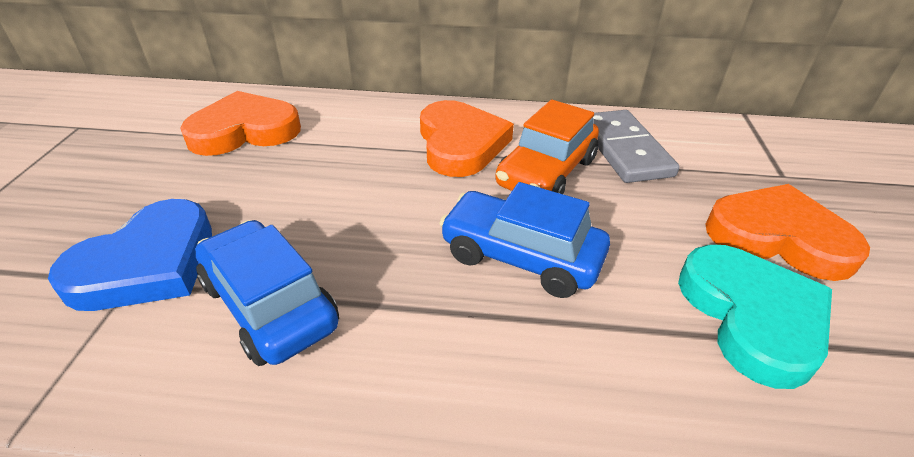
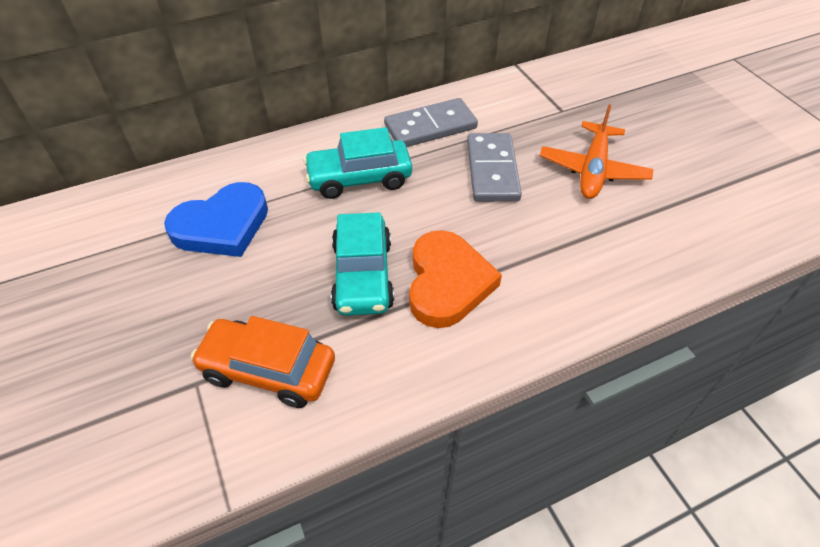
blue car: [195,220,339,366] [439,182,610,298] = 2 -> none = 0
grey domino: [593,110,680,183] = 1 -> [384,98,478,147] [467,133,522,202] = 2
orange heart: [180,91,301,156] [420,100,514,177] [706,184,870,281] = 3 -> [409,230,502,328] = 1
orange plane: none = 0 -> [540,104,653,199] = 1
turquoise car: none = 0 -> [303,127,412,199] [331,212,394,316] = 2
turquoise heart: [678,245,832,389] = 1 -> none = 0

